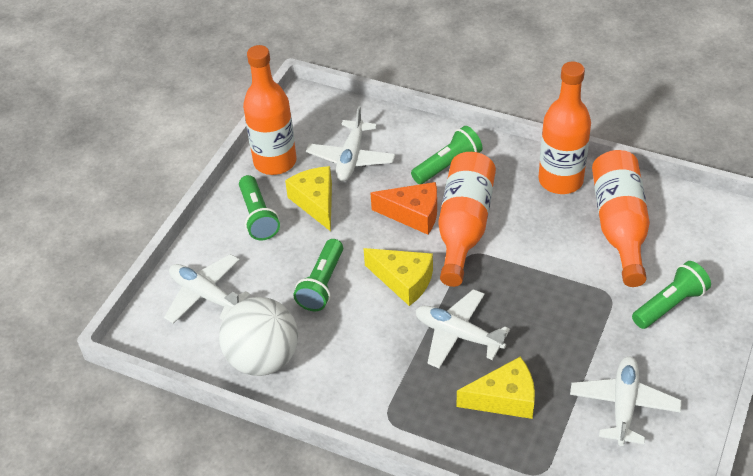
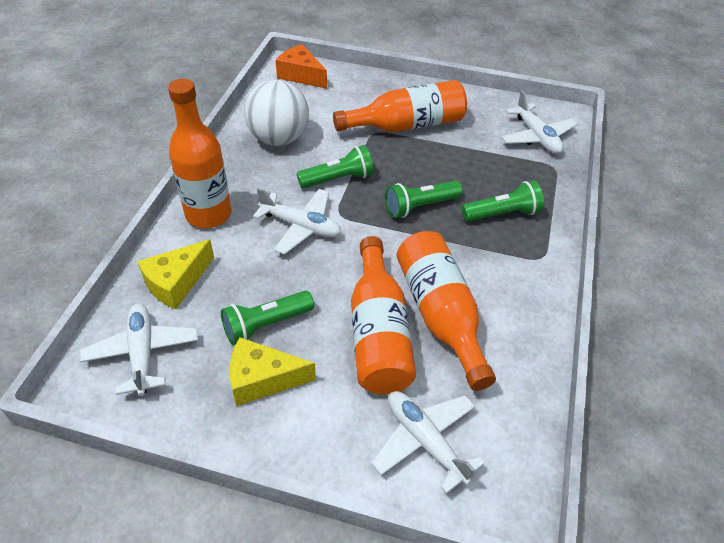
yellow cheese: [285,166,332,231] [363,248,433,306] [457,357,535,419] = 3 -> [137,239,214,309] [230,337,316,406] = 2

